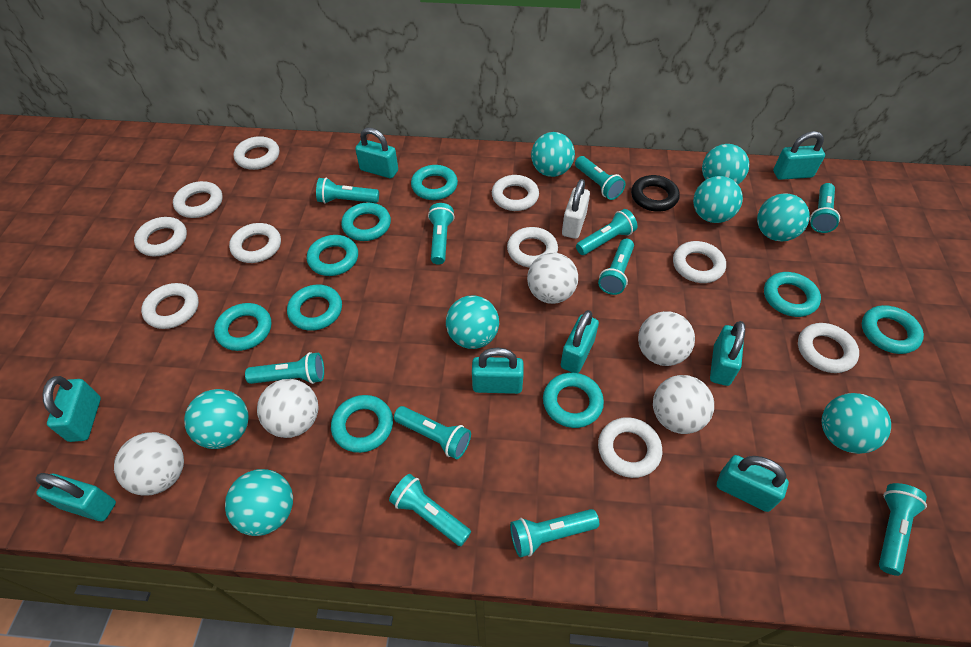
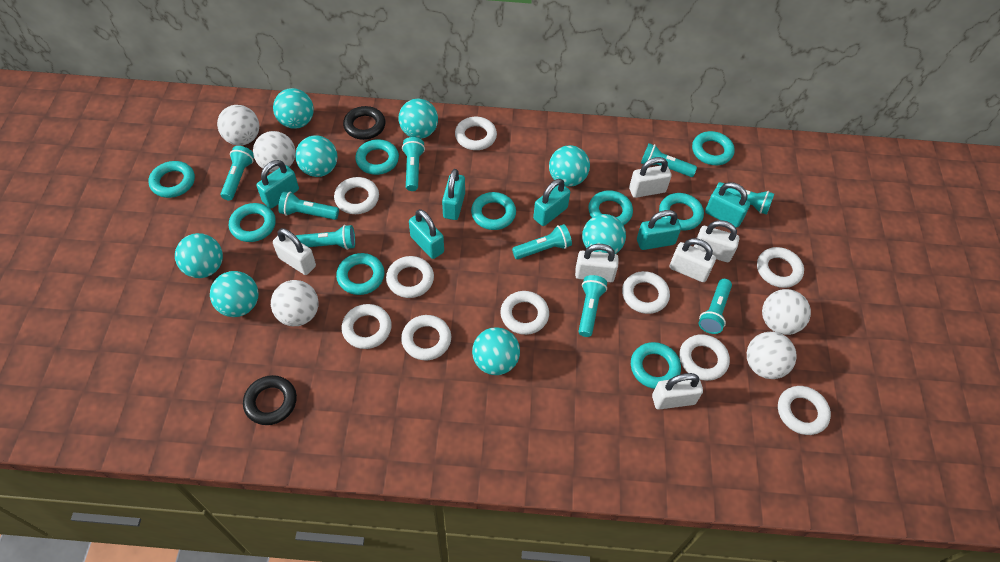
black ring: [631,175,680,212] = 1 -> [243,375,297,425] [343,106,385,140] = 2
turquoise flashlight: [245,352,324,384] [316,178,379,204] [389,474,471,546] [394,406,471,460] [428,203,455,265] [510,509,599,557] [575,156,625,200] [576,209,637,255] [598,238,634,295] [810,183,840,233] [879,483,927,576] = 11 -> [220,146,254,201] [278,191,339,220] [296,225,355,250] [402,137,425,191] [512,224,572,259] [579,275,607,337] [641,143,697,177] [699,279,732,334] [716,182,774,215] = 9
turquoise padlock: [36,473,116,521] [42,376,101,442] [355,128,398,178] [472,348,524,394] [561,310,599,373] [710,321,745,386] [717,455,789,512] [773,131,825,180] = 8 -> [256,160,299,208] [409,209,444,259] [442,169,465,220] [533,179,570,226] [637,210,681,250] [705,182,750,228] = 6
white padlock: [562,179,590,239] = 1 -> [273,228,316,275] [575,244,619,282] [629,157,672,198] [652,373,703,410] [670,238,716,282] [694,220,739,262] = 6

